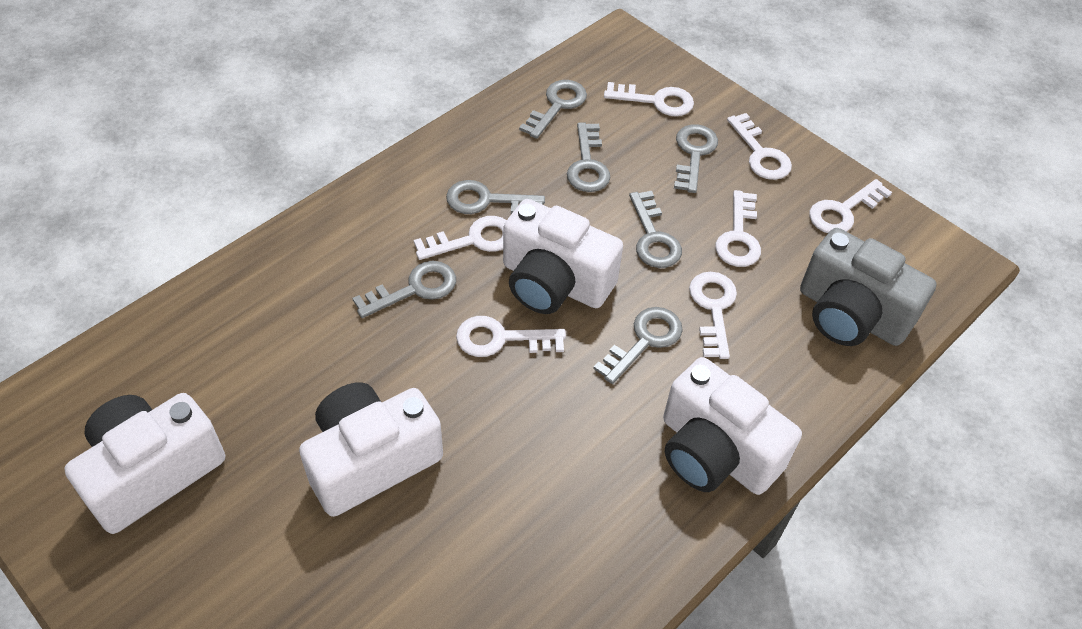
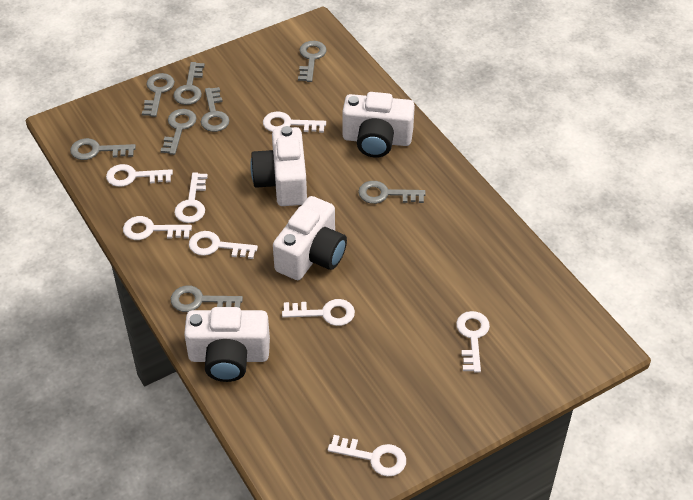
grey camera: [800,228,937,346] = 1 -> none = 0
grey key: [352,261,456,318] [446,180,545,214] [519,80,587,139] [567,122,611,192] [593,307,683,384] [629,191,682,268] [674,124,718,193] = 7 -> [70,138,136,160] [142,73,175,117] [161,109,197,155] [170,286,243,312] [173,62,205,105] [201,87,230,132] [298,41,327,82] [358,181,426,204] = 8
white key: [414,216,506,260] [456,316,566,357] [604,82,694,116] [689,272,737,359] [715,190,761,267] [727,113,792,180] [809,179,892,233] = 7 -> [106,164,173,187] [123,216,192,240] [174,172,208,223] [189,231,258,259] [263,112,326,133] [282,299,355,326] [328,435,406,477] [456,311,490,373] = 8

